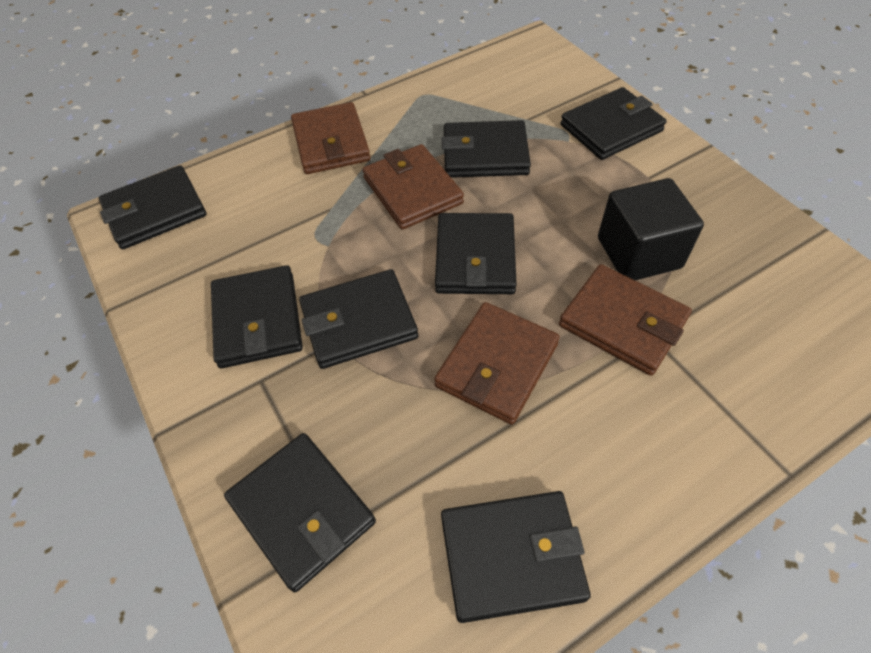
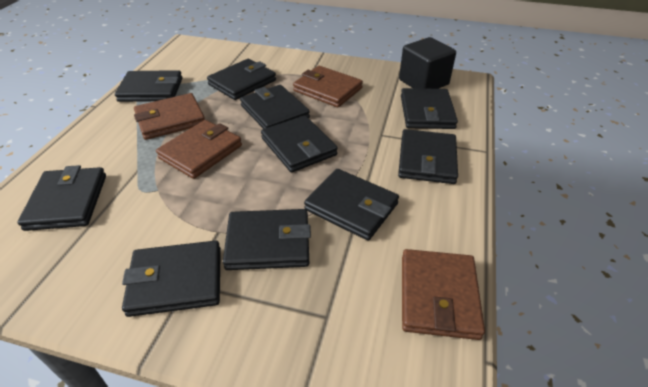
black wallet: [99,165,207,249] [211,265,303,368] [224,433,376,592] [299,269,418,369] [435,213,517,294] [441,491,591,623] [442,120,531,178] [561,87,667,160] = 8 -> [17,165,106,231] [115,70,182,102] [122,241,221,317] [207,59,276,100] [223,209,311,270] [240,85,310,129] [261,115,338,173] [304,169,399,240] [398,129,458,184] [401,88,458,129] = 10

